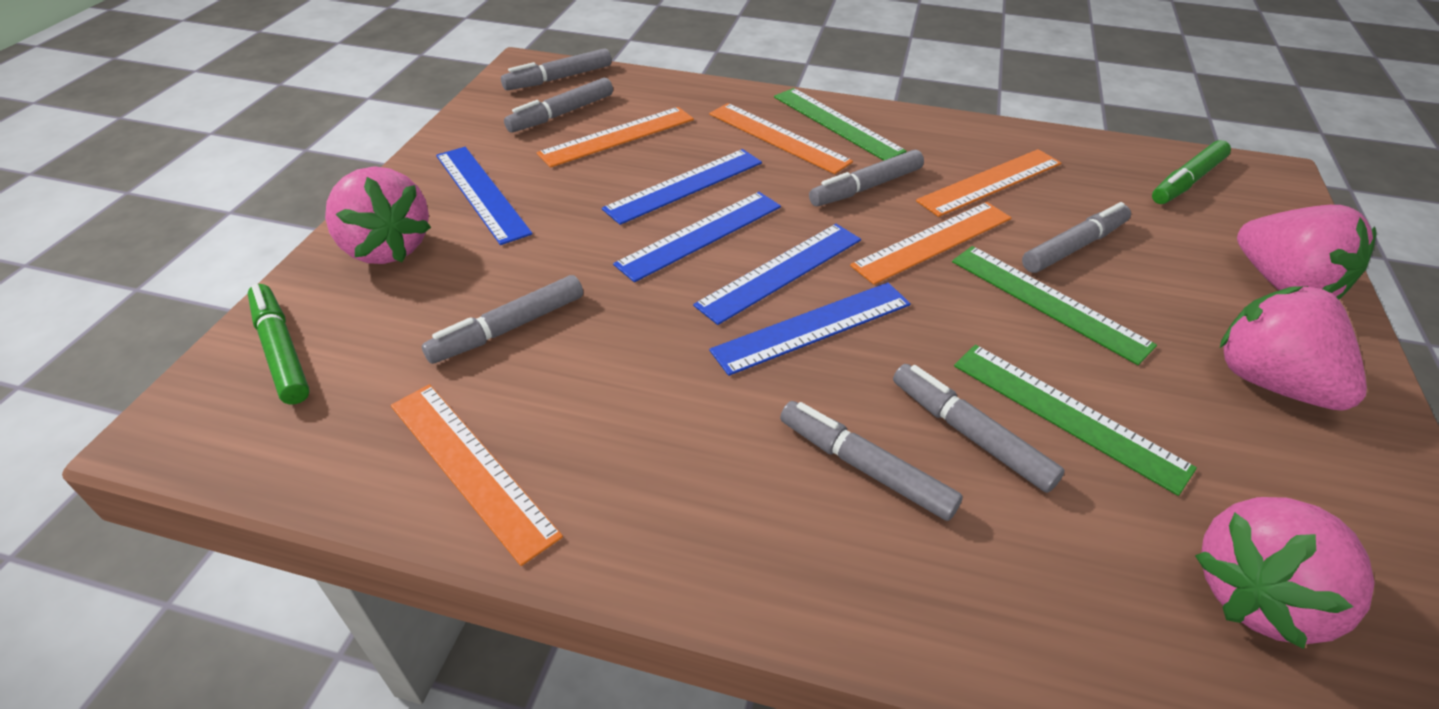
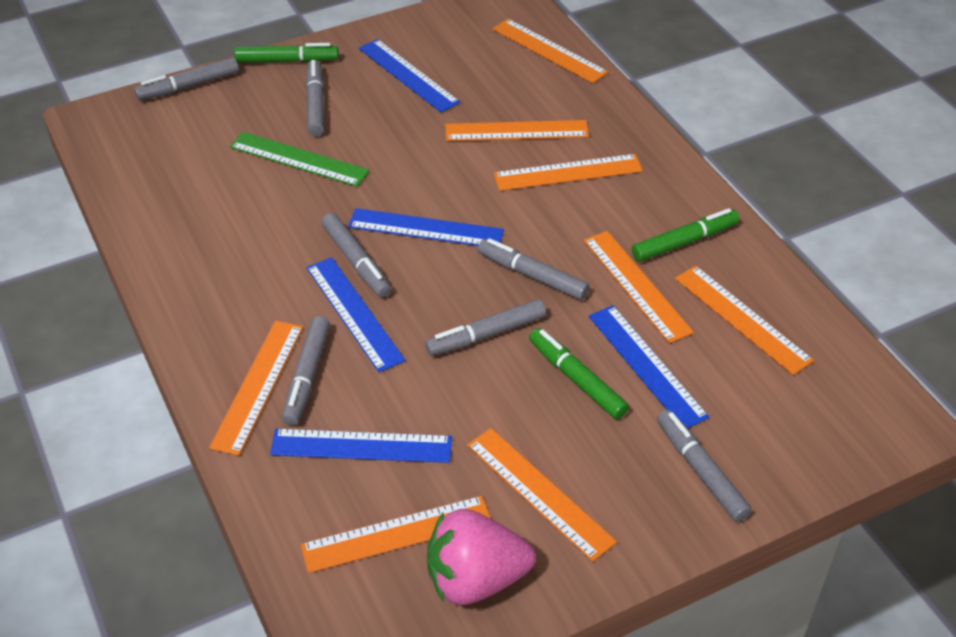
green marker: [248,284,310,405] [1152,140,1231,204] = 2 -> [234,43,339,63] [529,328,629,419] [632,208,739,262] = 3
green ruler: [774,88,907,161] [952,246,1157,365] [954,345,1197,496] = 3 -> [230,132,369,187] = 1
orange ruler: [391,384,563,566] [537,107,694,168] [709,103,853,174] [850,202,1011,285] [916,149,1061,217] = 5 -> [209,321,303,456] [301,496,491,573] [445,120,589,141] [467,428,617,562] [493,19,608,83] [494,154,643,191] [584,231,694,343] [675,266,814,375] = 8
pink strawberry: [325,166,431,264] [1195,497,1375,649] [1220,286,1367,411] [1237,205,1377,299] = 4 -> [427,509,536,605] = 1

